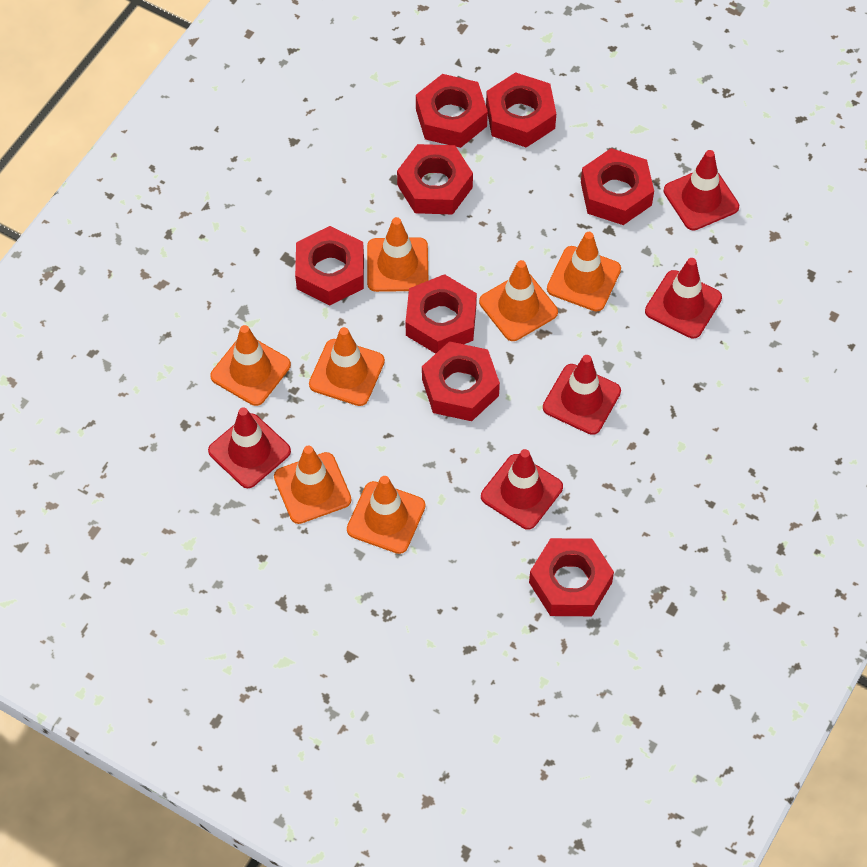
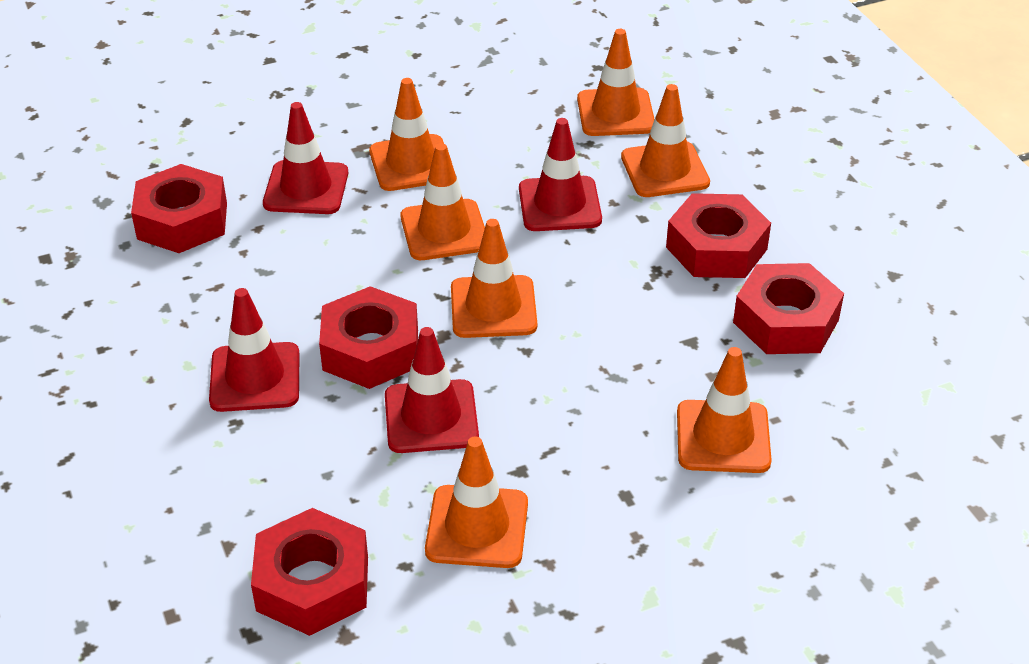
red nut: [295,226,364,305] [397,144,473,214] [405,274,477,354] [416,74,488,148] [422,341,500,421] [486,72,556,148] [529,538,614,616] [581,148,654,225] = 8 -> [131,164,227,253] [251,508,368,636] [319,286,418,389] [666,193,771,278] [733,263,844,354] = 5
red traffic cone: [208,407,291,488] [481,449,563,530] [543,355,621,435] [645,258,722,338] [664,150,739,231] = 5 -> [209,288,300,412] [263,102,348,214] [385,327,479,453] [519,118,602,231] = 4

